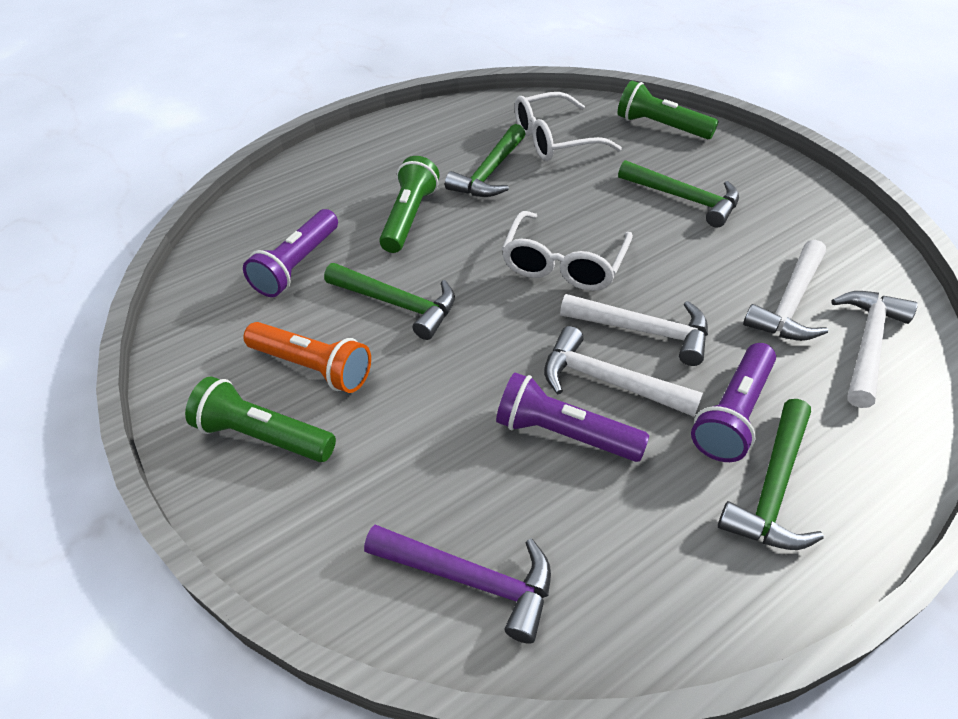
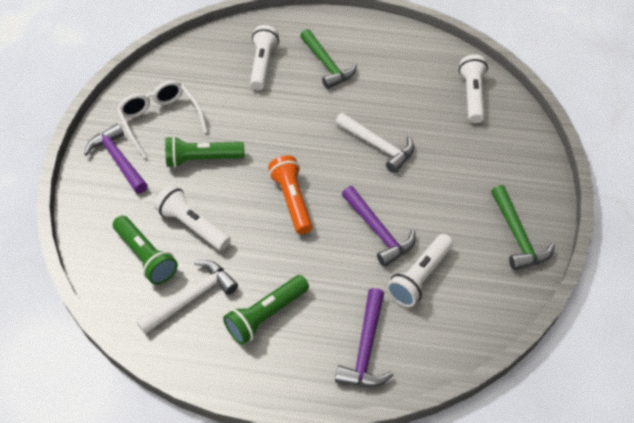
green hammer: [324,263,455,340] [445,124,526,197] [618,160,739,228] [718,399,823,550] = 4 -> [300,29,357,89] [491,185,555,270] = 2
purple flashlight: [243,209,338,297] [496,372,649,462] [691,343,776,462] = 3 -> none = 0
purple hammer: [364,525,551,644] = 1 -> [84,124,148,194] [335,288,393,387] [342,186,416,267] = 3
white flashlight: none = 0 -> [154,185,231,251] [250,25,279,90] [387,234,453,307] [459,54,488,123] = 4
white glasses: [502,211,633,291] [514,92,622,161] = 2 -> [117,80,208,158] = 1
white hammer: [544,326,703,417] [560,294,708,366] [743,240,828,341] [831,291,918,408] = 4 -> [136,260,238,334] [335,113,414,173] = 2

